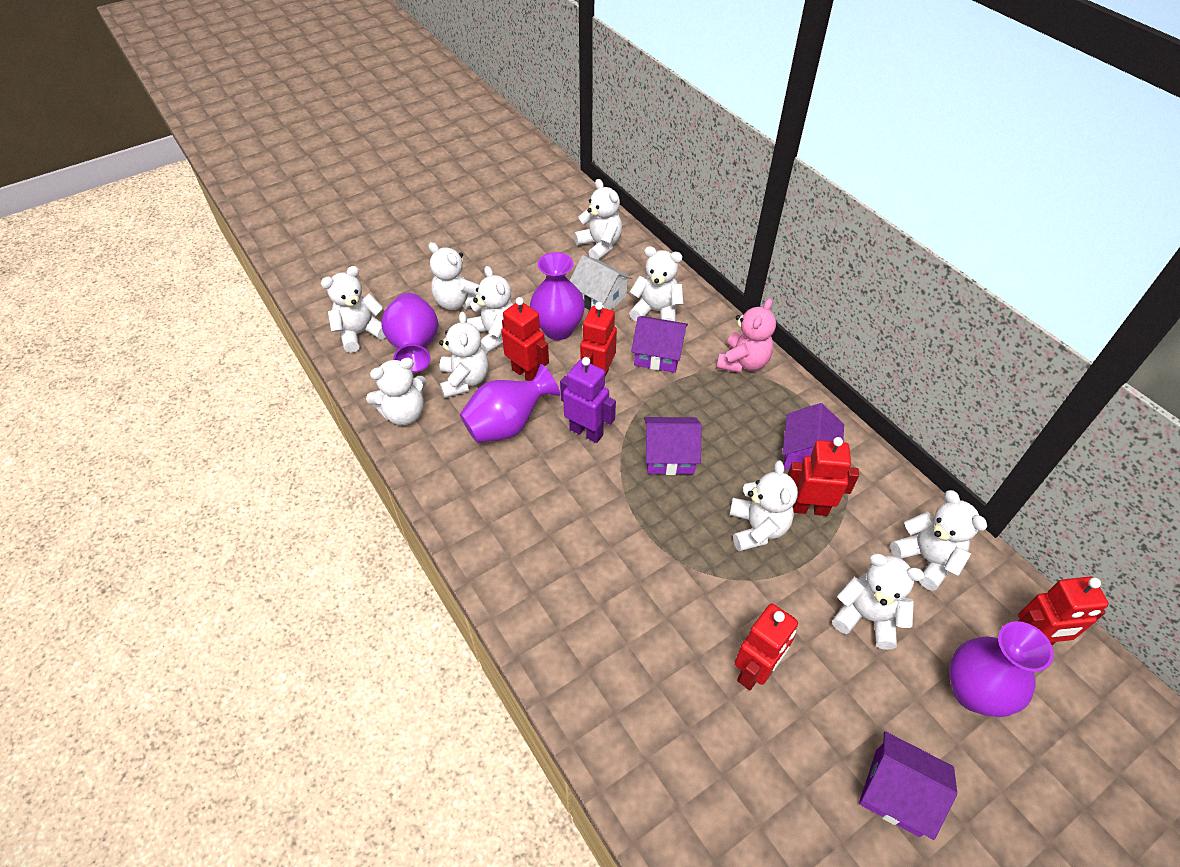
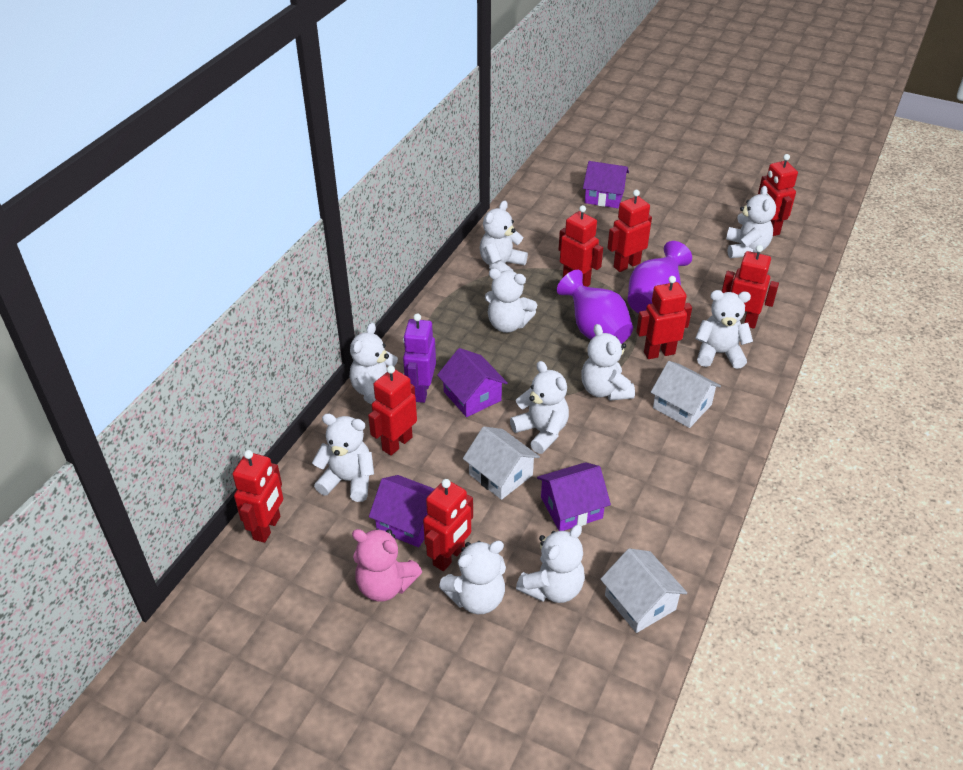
purple vase: [381,293,438,373] [460,364,560,443] [530,252,585,340] [949,621,1053,717] = 4 -> [557,270,633,344] [628,241,692,313] = 2
red robot: [501,297,549,381] [580,302,617,376] [734,603,798,690] [787,437,859,516] [1018,577,1109,645] = 5 -> [232,450,283,543] [368,365,417,456] [423,479,473,571] [558,205,603,287] [607,190,652,272] [636,276,692,359] [722,245,779,329] [758,154,798,236] = 8
white house: [569,255,632,310] = 1 -> [463,427,540,500] [600,548,687,633] [651,361,721,428] = 3

